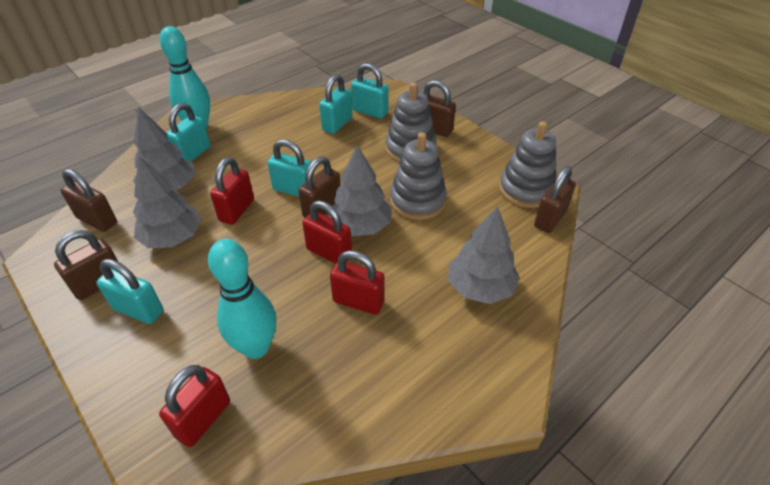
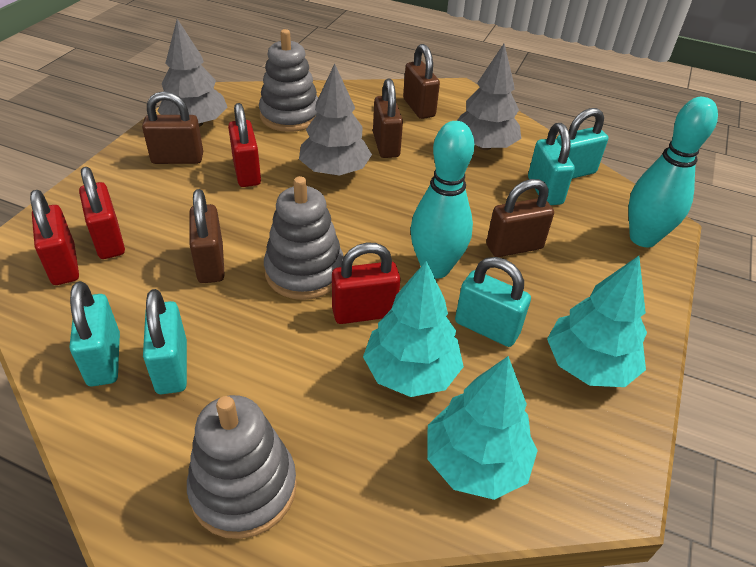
grey tree: [133,107,195,190] [133,156,202,248] [329,145,392,236] [448,206,520,304] = 4 -> [157,19,228,127] [299,64,372,175] [457,44,521,150] = 3
turquoise tree: none = 0 -> [363,261,464,397] [427,356,538,500] [547,256,647,387] = 3

